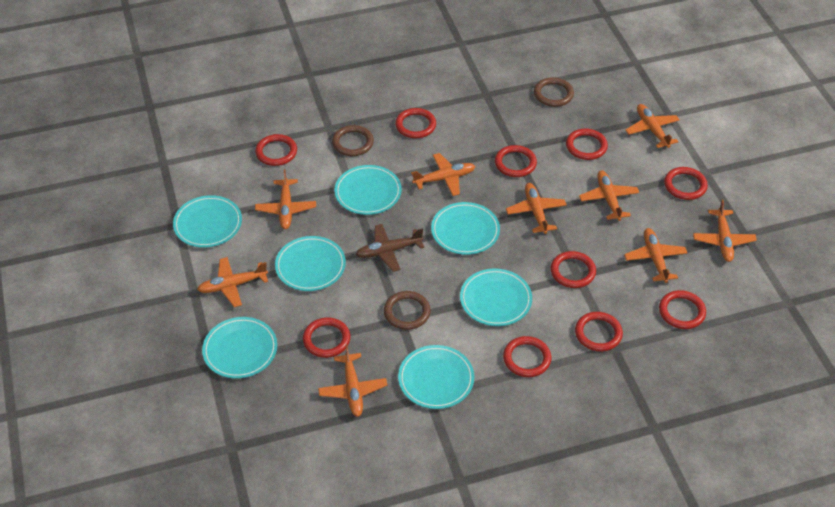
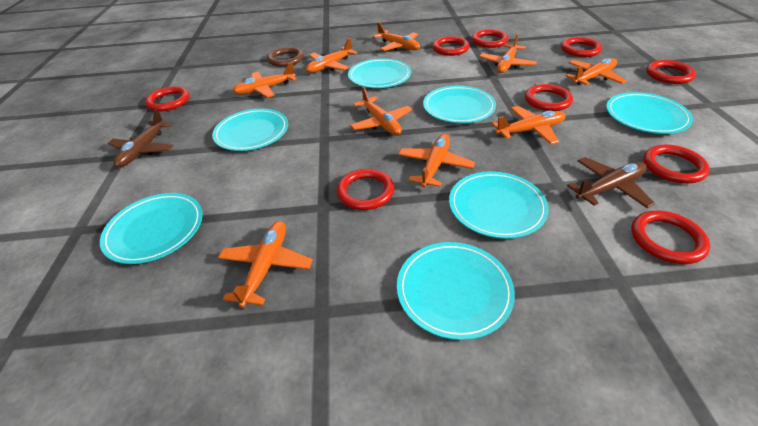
brown plane: [356,224,424,272] = 1 -> [107,108,173,167] [567,157,655,208] = 2
brown ring: [332,125,374,156] [384,291,431,330] [534,77,574,107] = 3 -> [267,47,304,67] = 1
red ring: [255,134,297,166] [303,317,350,358] [395,108,436,138] [495,145,537,177] [503,336,551,377] [551,251,596,288] [566,129,608,160] [575,312,623,352] [659,290,706,329] [664,167,708,200] = 10 -> [145,86,190,111] [337,169,395,210] [432,36,470,56] [471,29,508,48] [525,84,573,111] [561,37,602,57] [631,211,710,264] [643,145,710,184] [646,60,696,84] = 9

